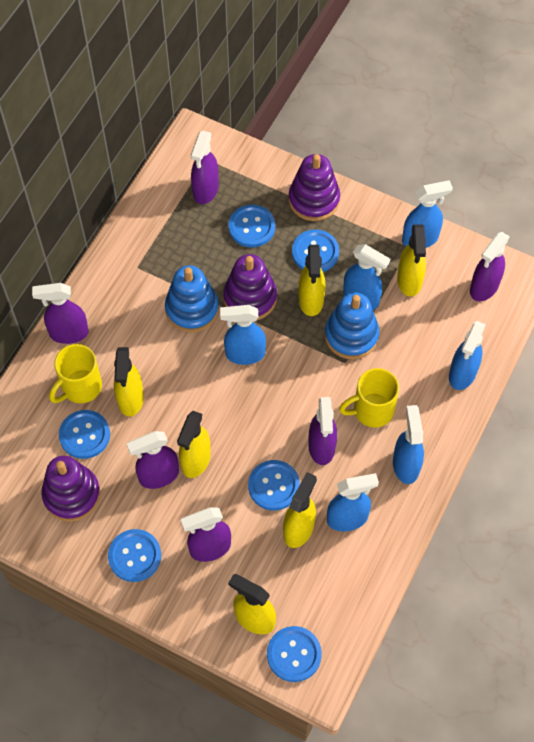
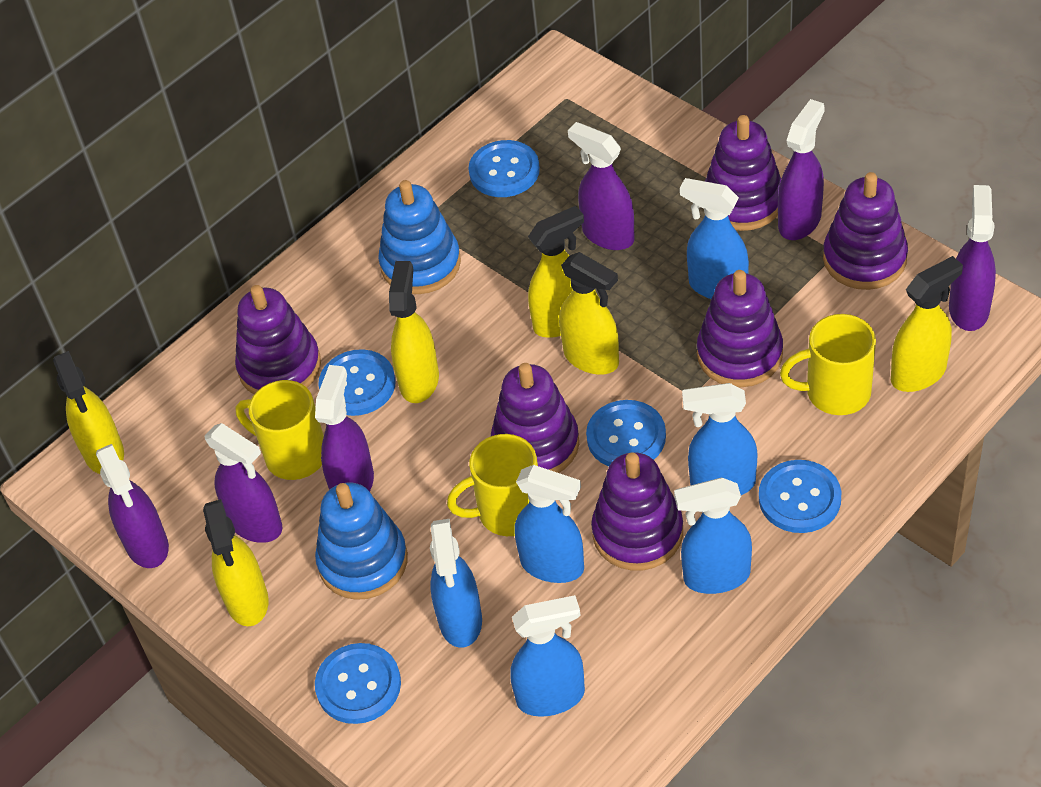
blue button: [59,410,110,459] [108,529,161,582] [228,205,275,247] [248,460,300,511] [267,626,322,682] [292,230,339,272] = 6 -> [315,643,401,724] [318,349,396,416] [468,140,540,197] [586,400,666,467] [759,460,841,533] = 5
purple stacking toy: [41,456,100,522] [223,254,277,320] [289,154,340,221] = 3 -> [235,285,321,394] [491,363,579,473] [591,452,683,571] [697,270,783,387] [705,115,781,231] [823,172,908,290] = 6
yellow mug: [49,344,102,403] [339,368,399,427] = 2 -> [235,380,324,480] [447,434,538,536] [780,314,876,415] = 3

